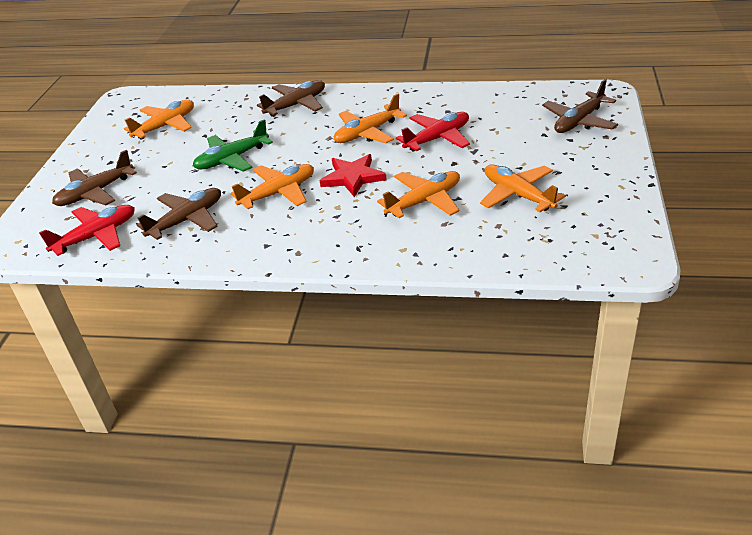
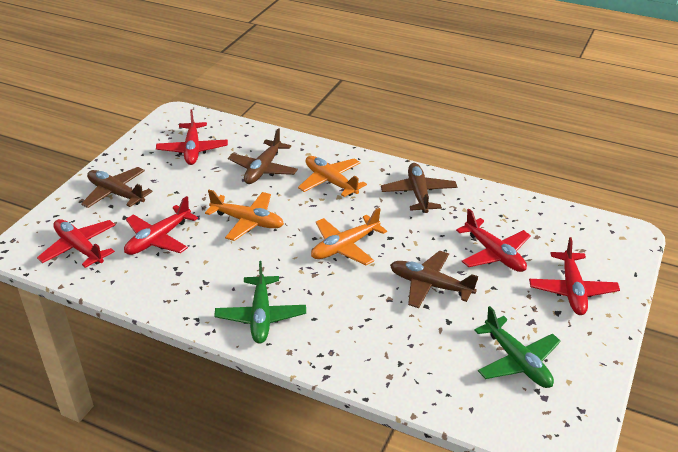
green plane: [193,119,273,172] = 1 -> [214,261,306,344] [474,306,561,388] = 2
orange plane: [124,100,194,140] [231,164,314,209] [334,94,407,143] [377,171,460,218] [480,164,566,212] = 5 -> [205,190,284,241] [298,156,367,197] [311,208,387,265] = 3
red plane: [39,205,135,256] [396,112,470,152] = 2 -> [37,219,115,268] [124,196,198,255] [156,109,228,165] [456,209,531,272] [529,237,620,315] = 5
red star: [320,154,386,197] = 1 -> none = 0

